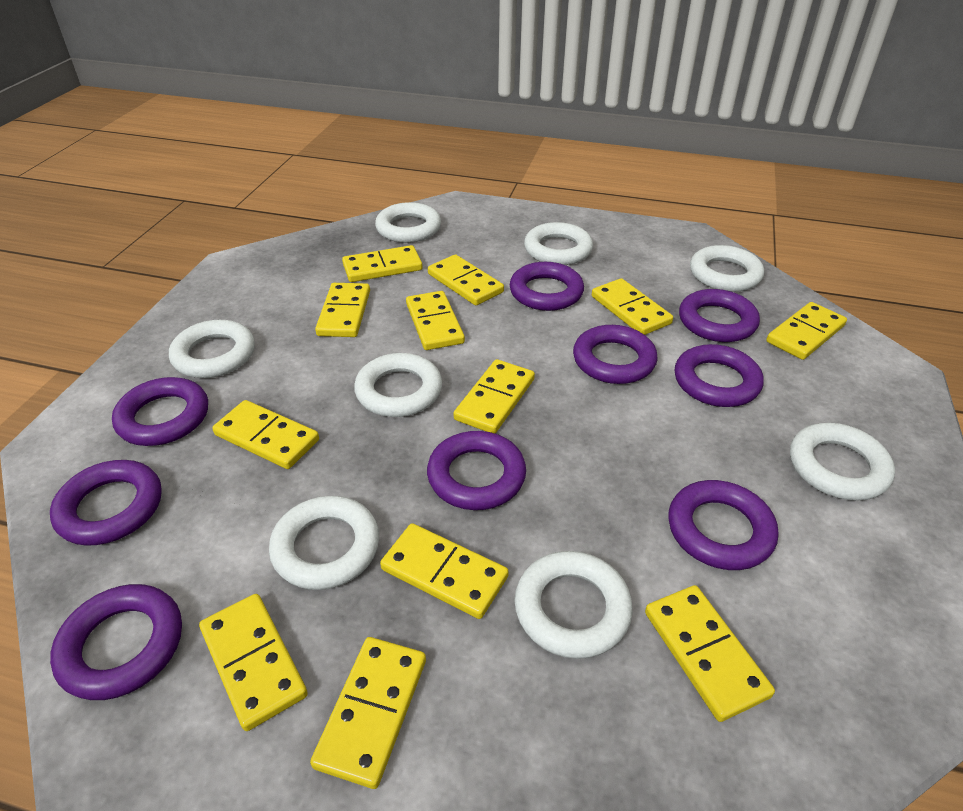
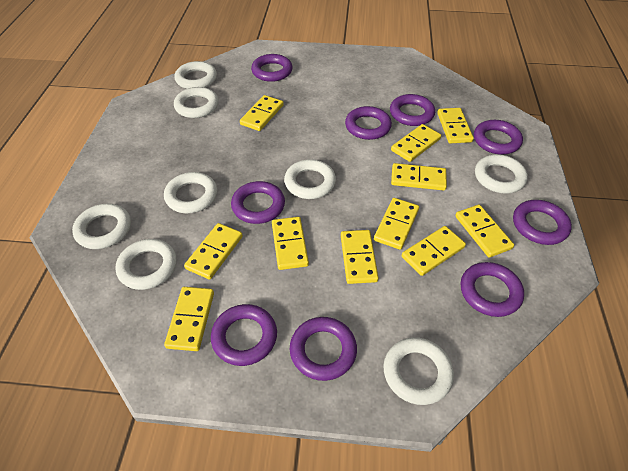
yellow domino: [199,594,308,731] [212,400,319,469] [310,637,426,789] [315,283,370,337] [342,245,422,282] [380,523,509,619] [406,291,465,350] [428,254,504,305] [454,359,535,433] [592,278,673,335] [645,585,775,722] [766,302,847,360] = 12 -> [164,287,214,351] [184,223,243,279] [240,95,284,131] [272,217,309,270] [341,230,379,284] [374,198,419,250] [391,124,441,162] [391,163,447,191] [402,226,466,276] [437,108,474,143] [455,205,514,258] = 11

